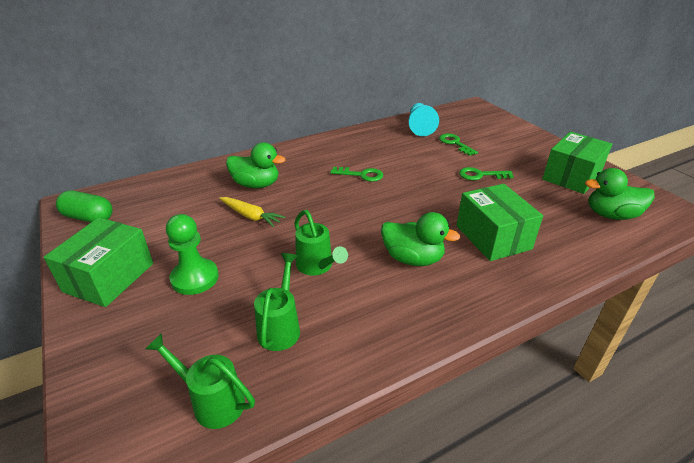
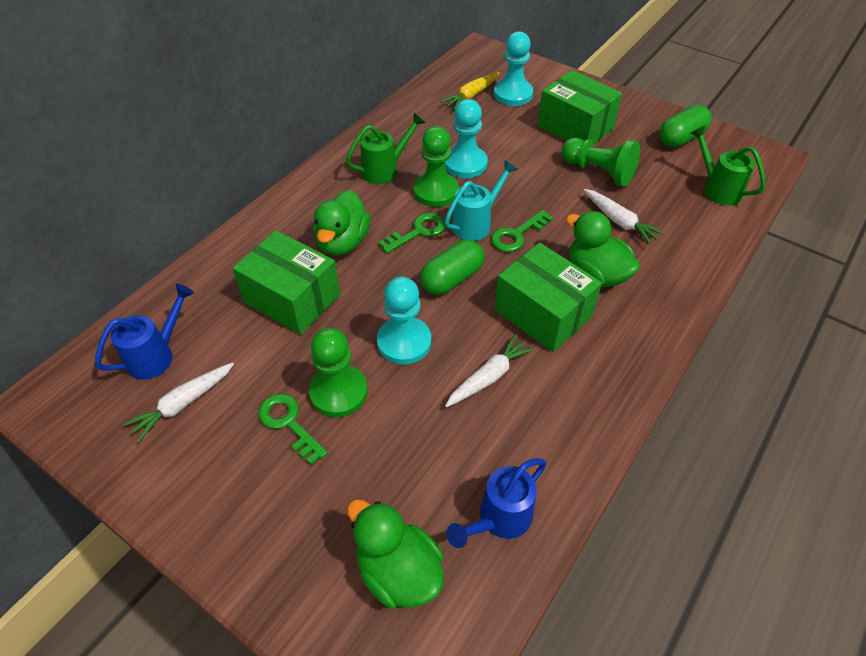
blue watering can: none = 0 -> [95,284,194,380] [446,458,547,548] = 2
green capsule: [56,191,113,222] = 1 -> [420,239,484,295] [659,105,712,148] = 2
green pawn: [166,214,219,295] = 1 -> [309,328,368,417] [414,126,459,207] [561,138,640,187] = 3
green watering can: [145,333,255,429] [254,253,300,351] [294,210,348,276] = 3 -> [346,113,426,184] [691,126,766,205] = 2
turquoise pawn: [408,103,439,136] = 1 -> [377,277,431,364] [445,99,488,178] [494,31,533,106] = 3
turquoise watering can: none = 0 -> [444,160,518,241] = 1
white carrot: none = 0 -> [124,362,234,442] [445,334,535,408] [584,189,664,244] = 3

